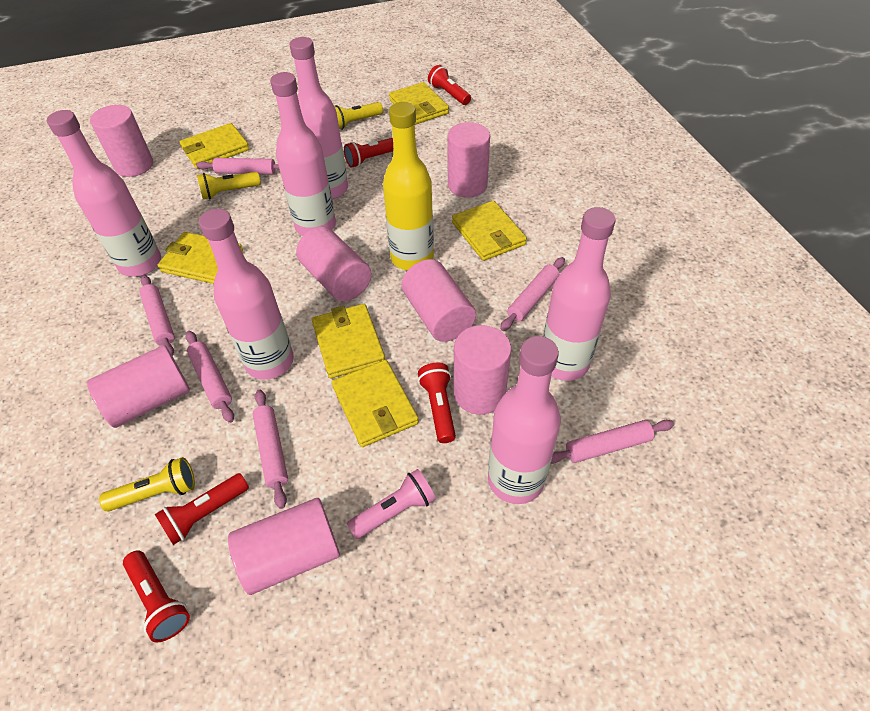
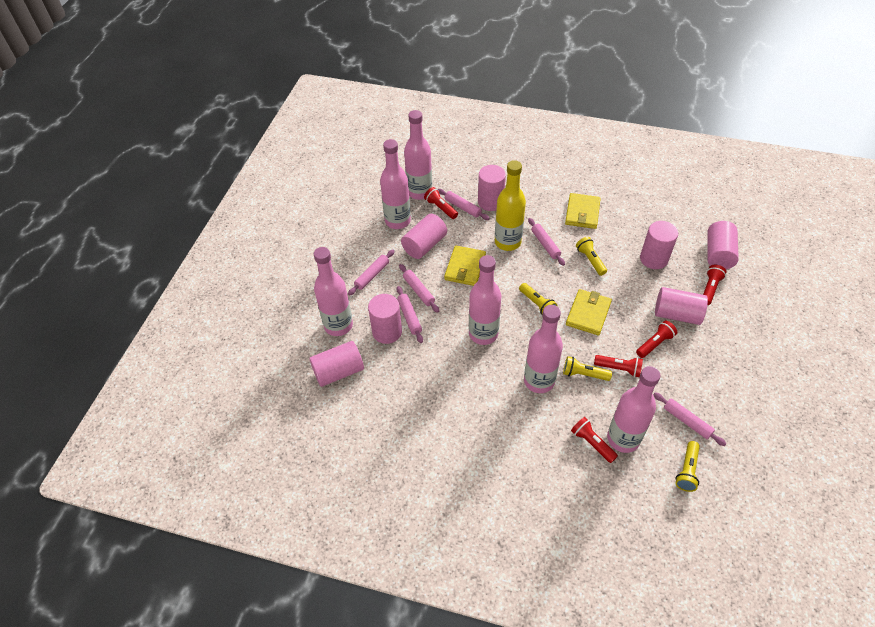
pink flashlight: [347,469,436,539] = 1 -> none = 0
yellow flashlight: [99,457,195,512] [197,172,261,199] [334,102,383,130] = 3 -> [519,283,558,315] [563,356,612,381] [576,237,607,276] [676,441,700,492] = 4
yellow wallet: [158,232,243,284] [180,123,249,169] [312,304,385,379] [332,360,419,447] [389,82,449,125] [452,201,527,261] = 6 -> [444,246,486,286] [565,193,601,229] [566,289,612,335] = 3

